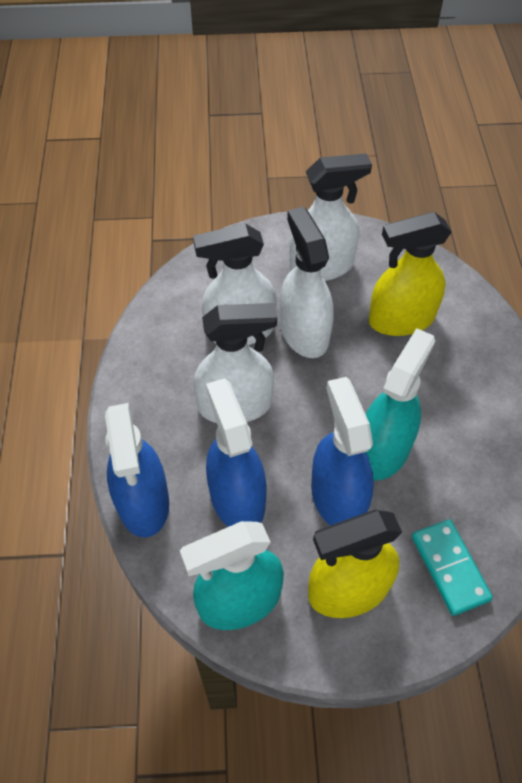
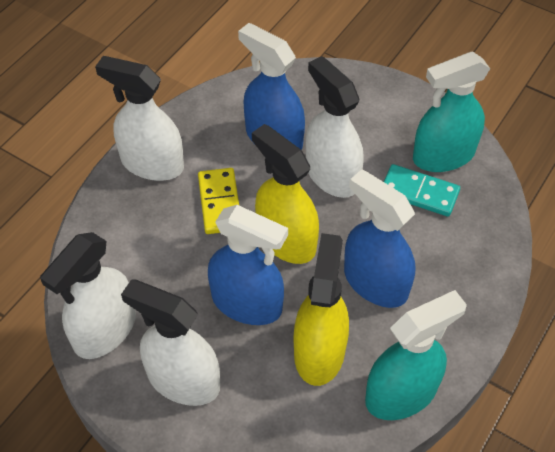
yellow domino: none = 0 -> [198,168,239,234] = 1

